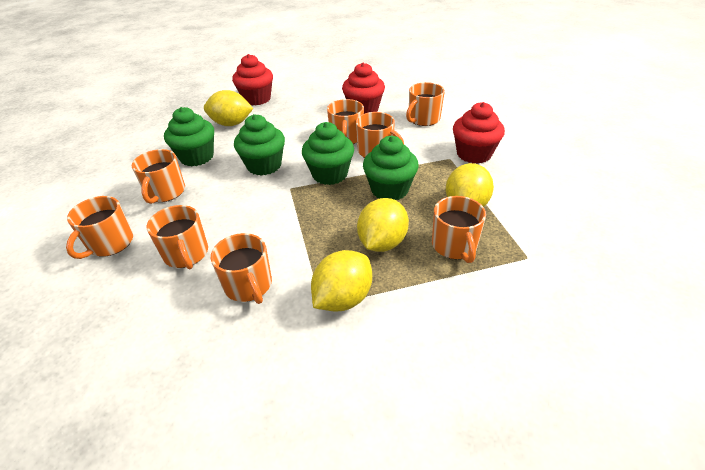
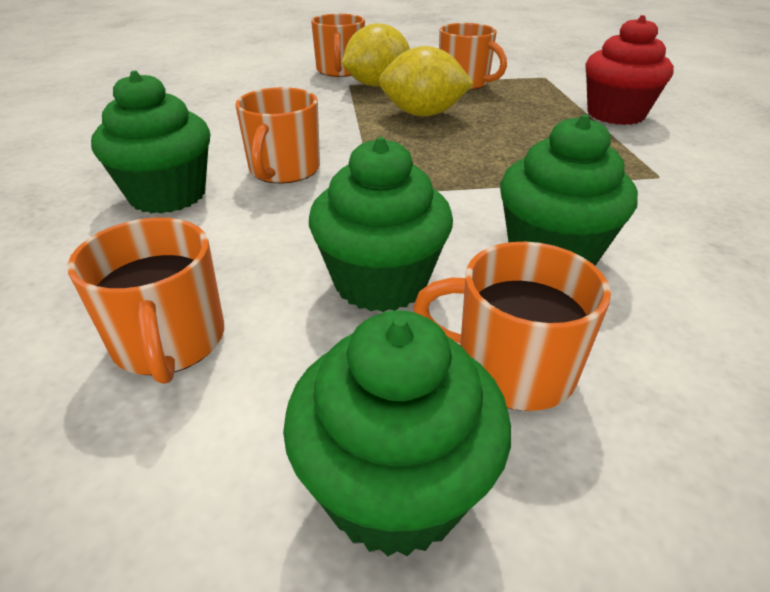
orange mug: [66,196,133,259] [132,149,185,204] [147,205,208,269] [211,233,272,304] [327,99,364,144] [356,112,404,158] [406,82,445,126] [432,196,486,263] = 8 -> [67,218,224,384] [235,87,320,184] [311,14,365,77] [413,242,611,411] [439,23,507,90] = 5
red cupcake: [232,54,273,106] [342,62,385,114] [453,102,505,164] = 3 -> [585,15,674,125] = 1
yellow lemon: [204,90,253,126] [311,250,372,312] [357,198,409,252] [446,163,494,207] = 4 -> [342,23,410,87] [379,46,474,117] = 2

